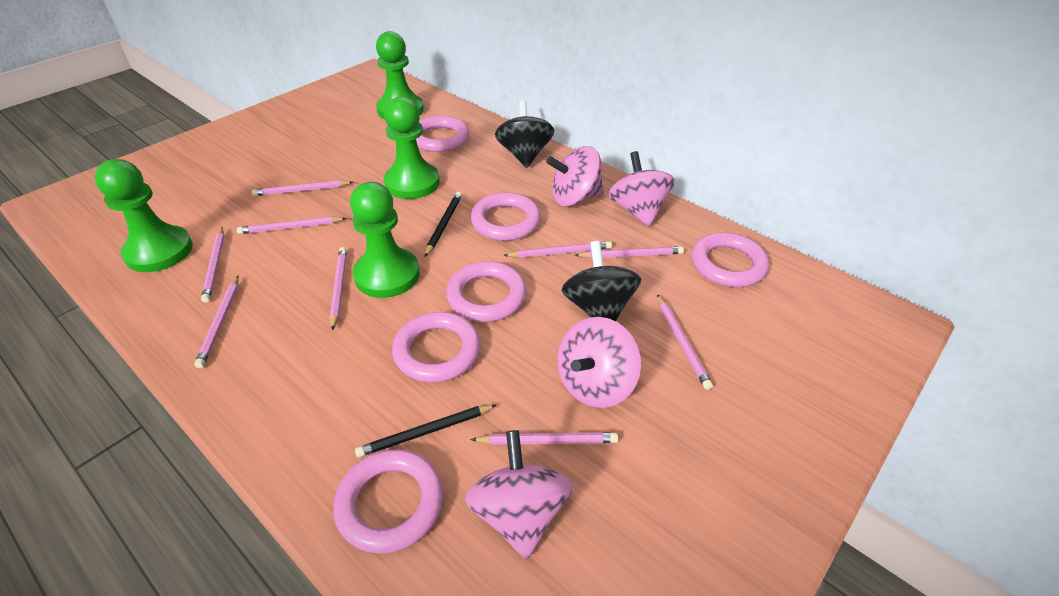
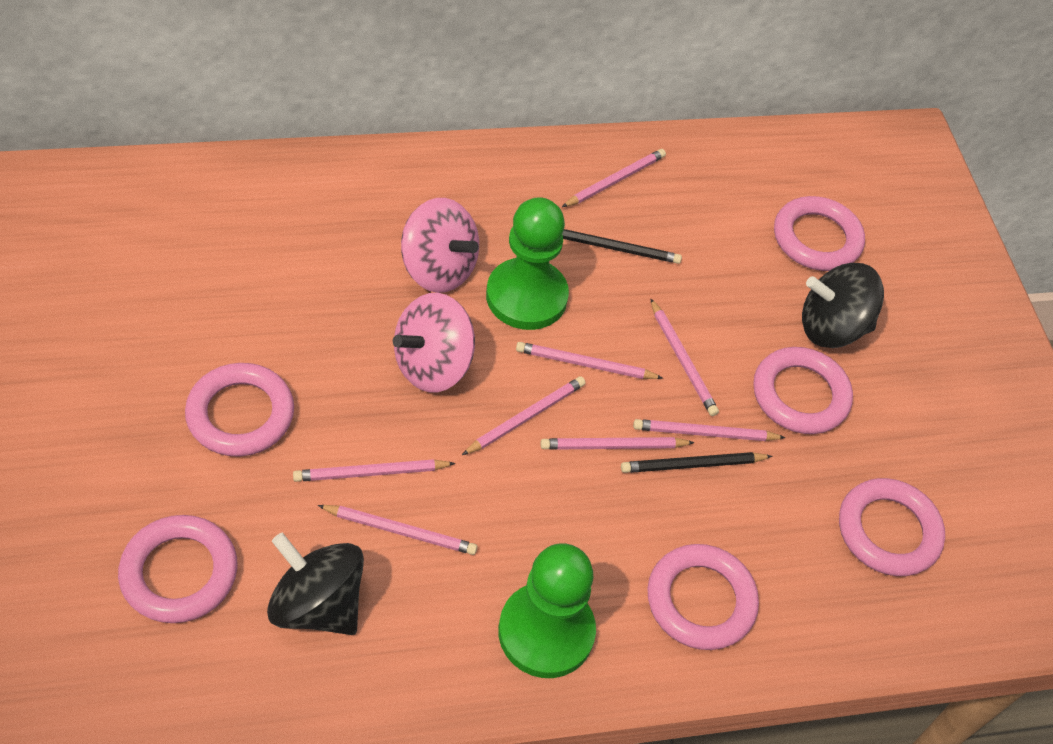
green pawn: [95,159,193,272] [350,182,420,298] [376,31,424,120] [384,97,440,199] = 4 -> [486,197,569,330] [498,543,596,678] = 2
pink pencil: [194,276,239,368] [201,227,224,303] [237,216,347,234] [252,180,353,196] [330,247,347,330] [470,432,618,445] [503,241,612,258] [575,246,684,258] [657,294,713,390] = 9 -> [293,459,456,482] [318,505,478,555] [462,376,586,455] [516,342,663,379] [540,437,695,450] [562,149,666,207] [633,419,786,441] [650,298,719,416] = 8
pink spinning top: [465,430,573,559] [546,146,604,207] [557,317,641,408] [608,151,675,227] = 4 -> [393,293,475,392] [401,198,479,293] = 2

